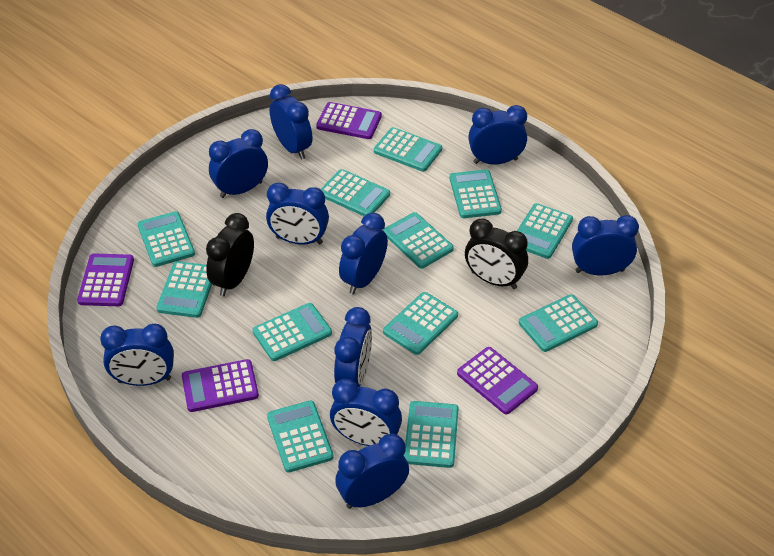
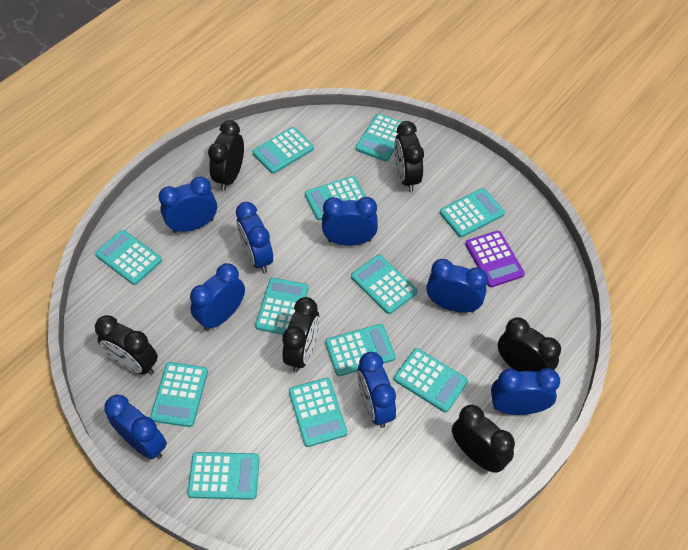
black clock: [206,213,254,296] [465,218,528,289] = 2 -> [95,315,158,375] [208,120,244,191] [282,297,320,372] [394,121,424,192] [452,405,515,473] [498,317,561,372] = 6
blue clock: [100,324,174,386] [209,129,268,198] [266,182,329,245] [269,84,312,159] [330,379,402,446] [334,307,372,386] [335,434,409,509] [339,213,388,294] [468,105,527,164] [572,215,639,276] = 10 -> [105,394,167,459] [158,176,217,233] [190,263,245,331] [236,202,273,273] [322,197,378,246] [357,352,396,428] [426,259,488,313] [491,368,560,415] = 8
purple calculator: [77,253,134,306] [182,359,259,412] [316,102,382,139] [457,347,538,415] = 4 -> [465,231,525,287] = 1

